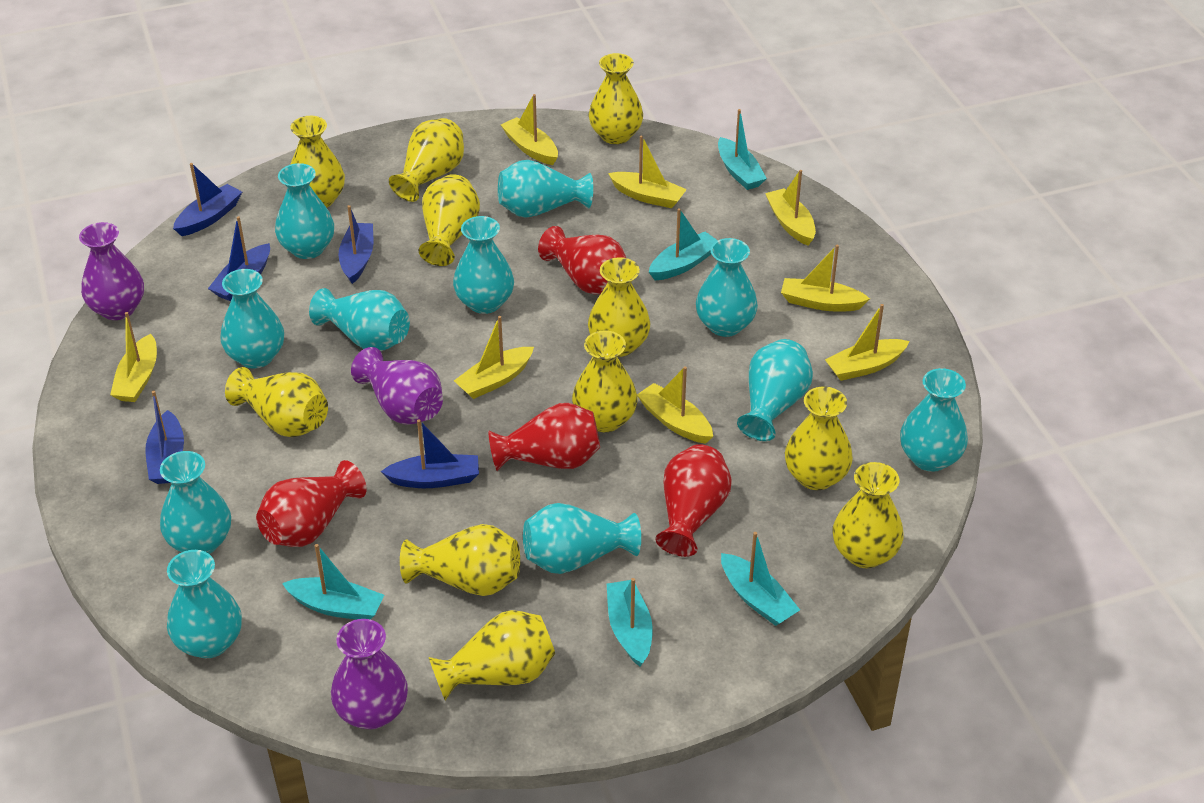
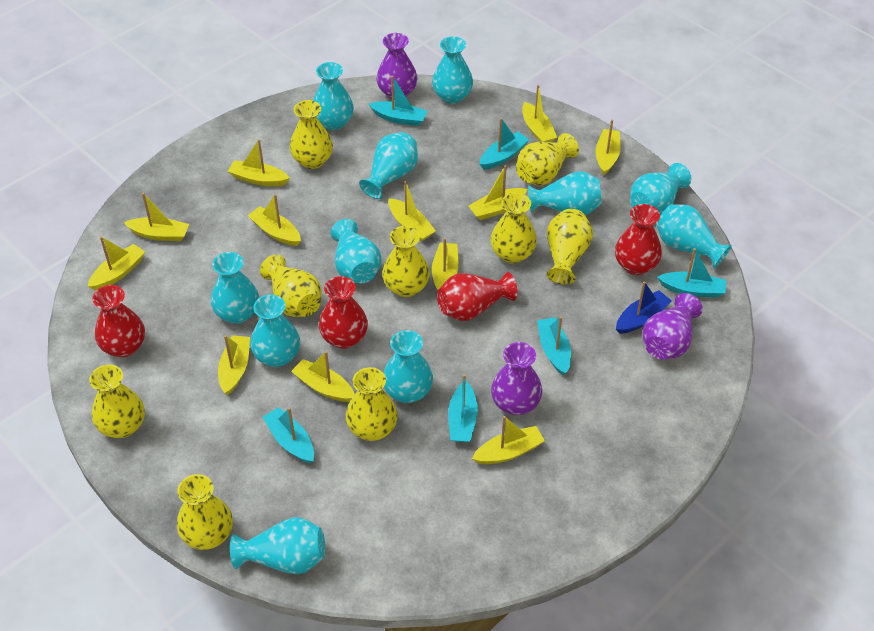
blue boat: [145,391,184,484] [173,163,242,236] [208,216,270,301] [339,205,373,284] [380,420,479,488] = 5 -> [616,281,672,334] = 1
turquoise boat: [282,544,384,620] [607,578,653,667] [649,208,718,280] [718,109,767,190] [721,532,800,626] = 5 -> [263,407,314,463] [369,76,428,126] [448,374,478,443] [480,118,530,169] [537,316,571,375] [657,248,726,298] = 6
yellow boat: [110,312,157,402] [454,316,534,399] [501,94,558,165] [608,136,687,208] [637,366,713,444] [765,170,816,246] [781,245,870,312] [825,304,910,381] = 8 -> [88,236,145,291] [124,193,189,241] [218,335,250,395] [228,139,290,186] [248,194,301,246] [291,351,355,402] [389,181,436,241] [432,238,459,290] [468,165,527,220] [472,416,545,464] [522,85,557,142] [596,119,621,175] = 12
yellow vase: [225,367,328,437] [290,116,345,208] [389,118,464,202] [400,524,520,596] [419,174,480,266] [429,610,555,701] [572,330,638,432] [588,257,651,357] [589,53,643,144] [785,387,853,490] [833,462,904,568] = 11 -> [89,365,145,438] [177,474,233,550] [260,254,321,317] [290,100,333,169] [346,367,398,441] [382,226,430,297] [490,193,537,264] [516,133,579,186] [547,209,593,284] = 9

